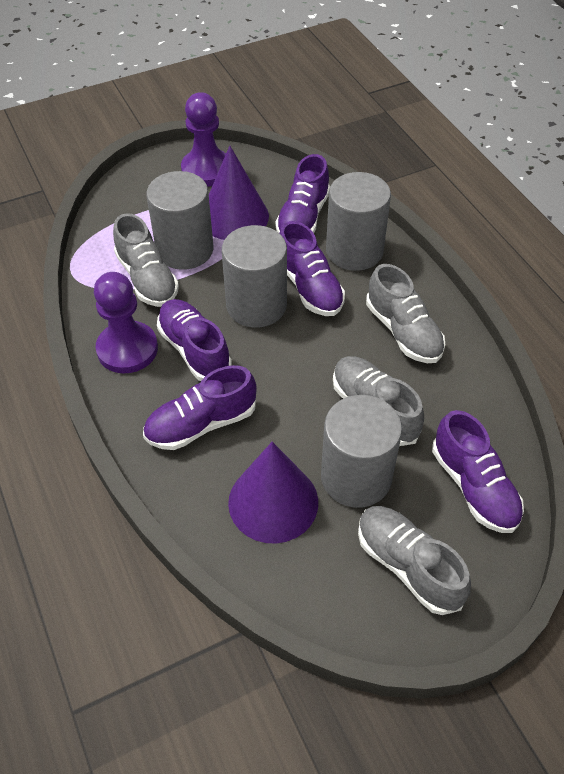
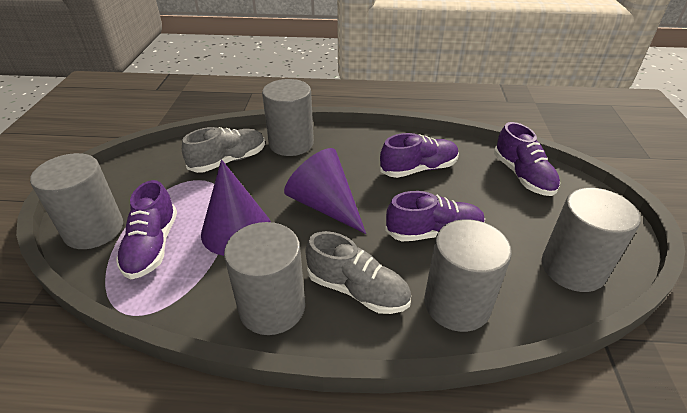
grey cylinder: [146,171,213,270] [222,225,287,328] [321,395,402,508] [326,172,391,271] = 4 -> [30,153,123,249] [224,222,305,335] [262,79,314,156] [424,219,512,332] [542,188,640,292] = 5
grey shoe: [113,213,179,307] [333,356,424,446] [358,506,471,615] [366,264,445,363] = 4 -> [182,127,265,173] [305,231,411,314] = 2
purple pawn: [94,272,158,373] [181,92,226,187] = 2 -> none = 0
purple shoe: [143,365,257,450] [157,299,232,381] [276,154,330,233] [279,221,345,316] [432,410,524,533] = 5 -> [116,180,177,279] [380,133,459,178] [385,191,485,241] [494,122,560,196] = 4

